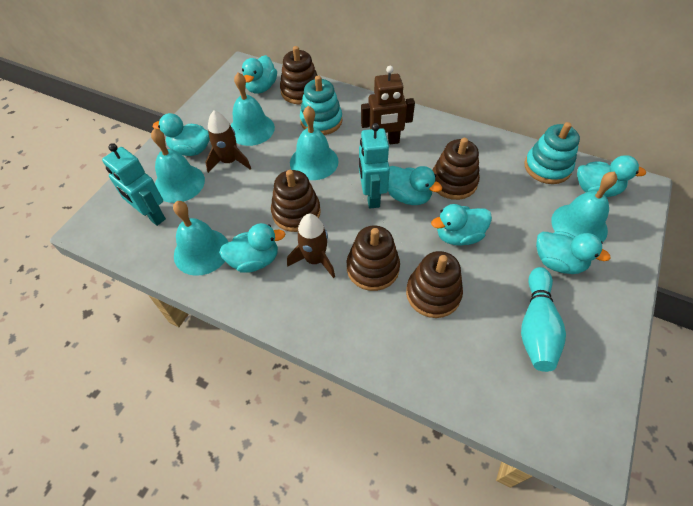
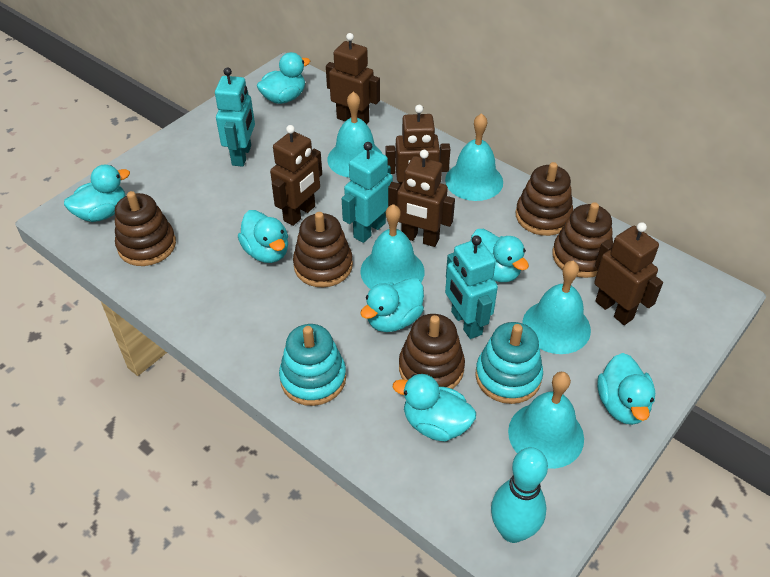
brown robot: [361,66,415,144] = 1 -> [270,125,322,226] [326,33,380,124] [385,105,450,186] [388,150,455,247] [594,222,663,325] = 5
brown rocket: [206,111,251,173] [287,214,335,278] = 2 -> none = 0
turquoise robot: [102,143,166,226] [359,123,390,208] = 2 -> [215,67,255,167] [342,142,393,243] [445,235,498,339] = 3

